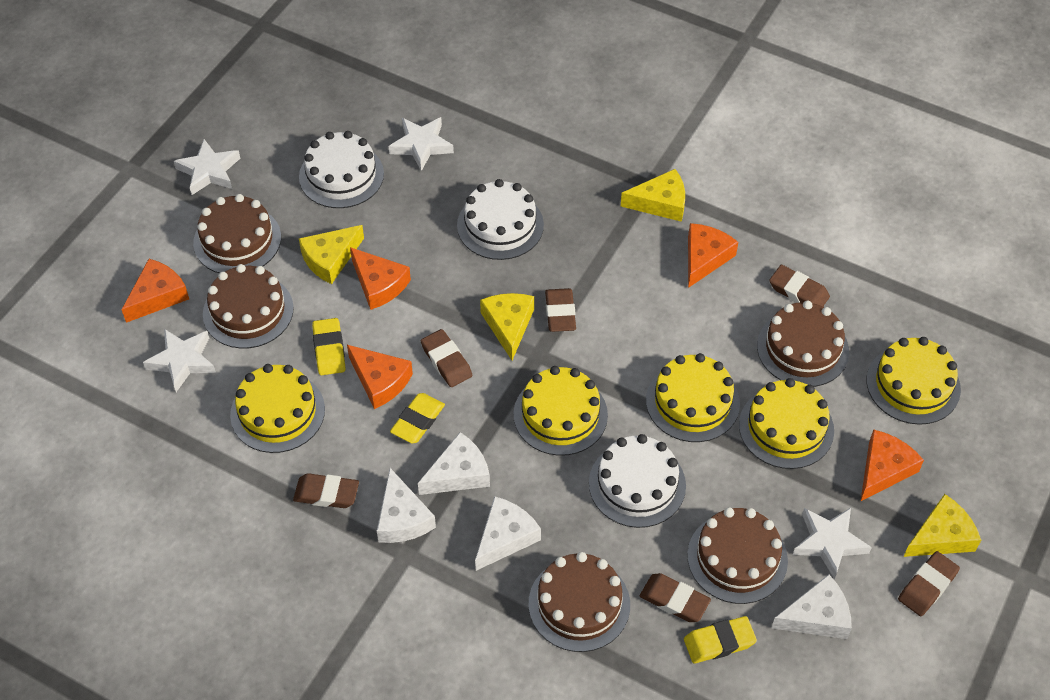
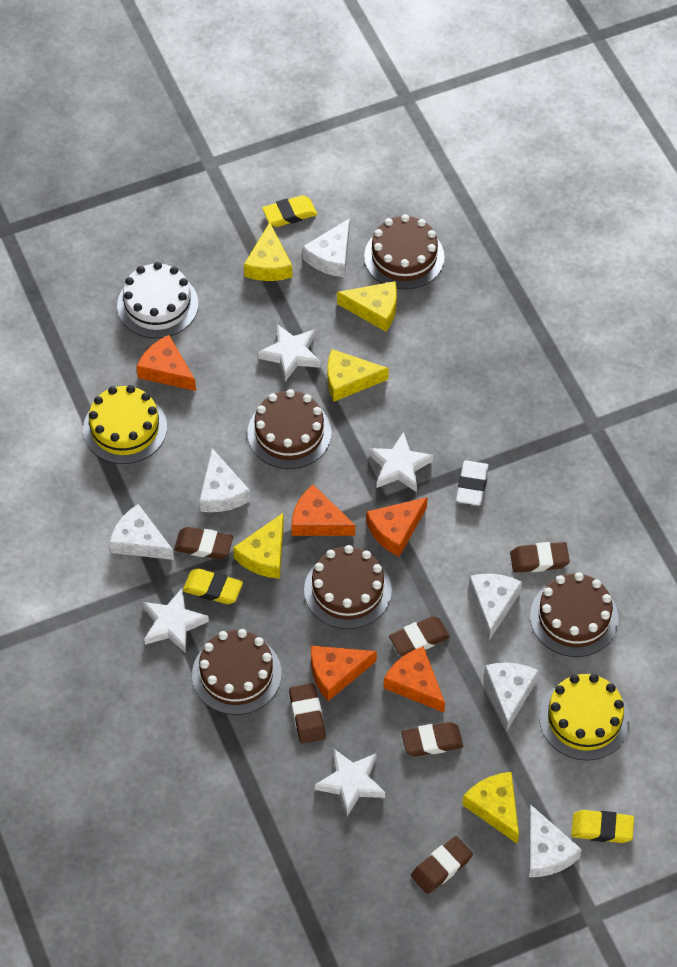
white cake: [299,131,384,208] [457,179,544,260] [589,434,686,528] = 3 -> [117,262,198,338] = 1
white cheese: [377,468,436,543] [418,432,490,495] [475,496,541,571] [772,574,852,639] = 4 -> [109,504,174,560] [199,448,250,512] [302,218,350,277] [469,574,522,640] [484,663,539,732] [529,804,582,877] = 6
white eraser: none = 0 -> [456,460,488,506] = 1
yellow cake: [230,364,325,453] [514,366,608,456] [646,353,740,442] [739,378,834,469] [867,337,961,425] = 5 -> [83,385,167,464] [539,674,630,761] = 2
yellow cheese: [299,225,364,284] [480,293,534,360] [621,169,685,222] [903,494,981,557] = 4 -> [233,513,284,579] [244,222,292,281] [327,349,389,402] [337,281,397,332] [462,772,519,844] = 5

